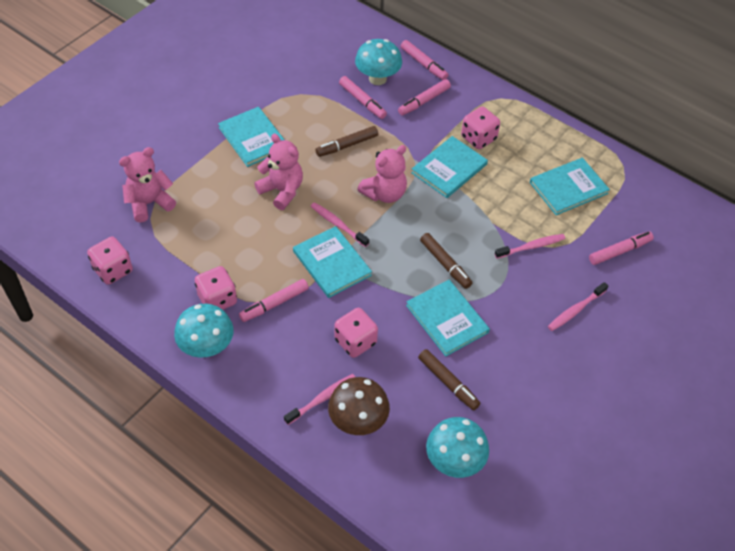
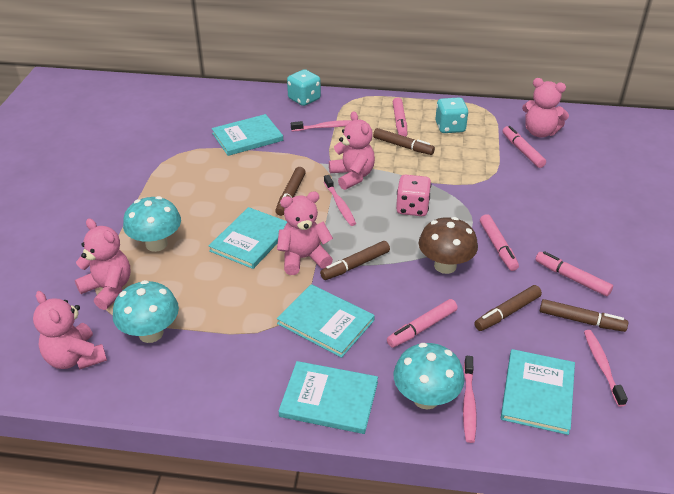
brown marker: [315,126,378,157] [418,349,480,410] [420,233,472,289] = 3 -> [275,167,306,216] [320,241,390,280] [373,128,435,155] [474,285,542,331] [540,299,628,332] = 5
pink dice: [87,236,133,285] [195,266,237,310] [334,308,378,358] [461,107,500,149] = 4 -> [396,174,432,216] = 1
pink teddy bear: [119,147,176,223] [254,134,303,210] [357,145,407,203] = 3 -> [33,291,107,370] [75,218,131,310] [277,192,333,275] [329,111,375,190] [522,78,569,137] = 5
turquoise dice: none = 0 -> [287,69,321,106] [435,97,469,133] = 2

